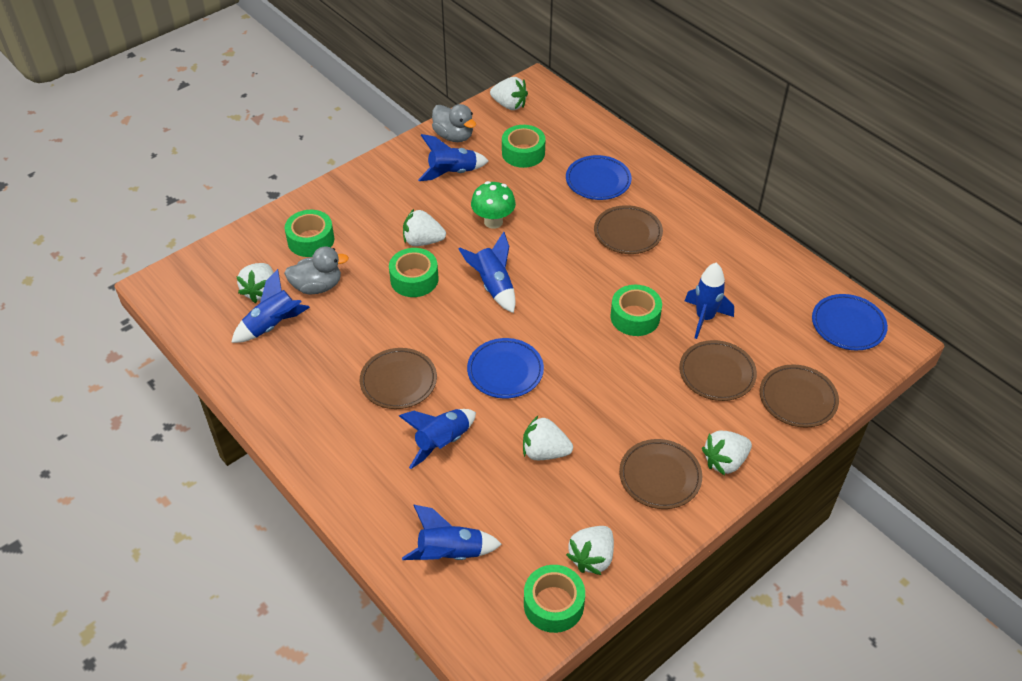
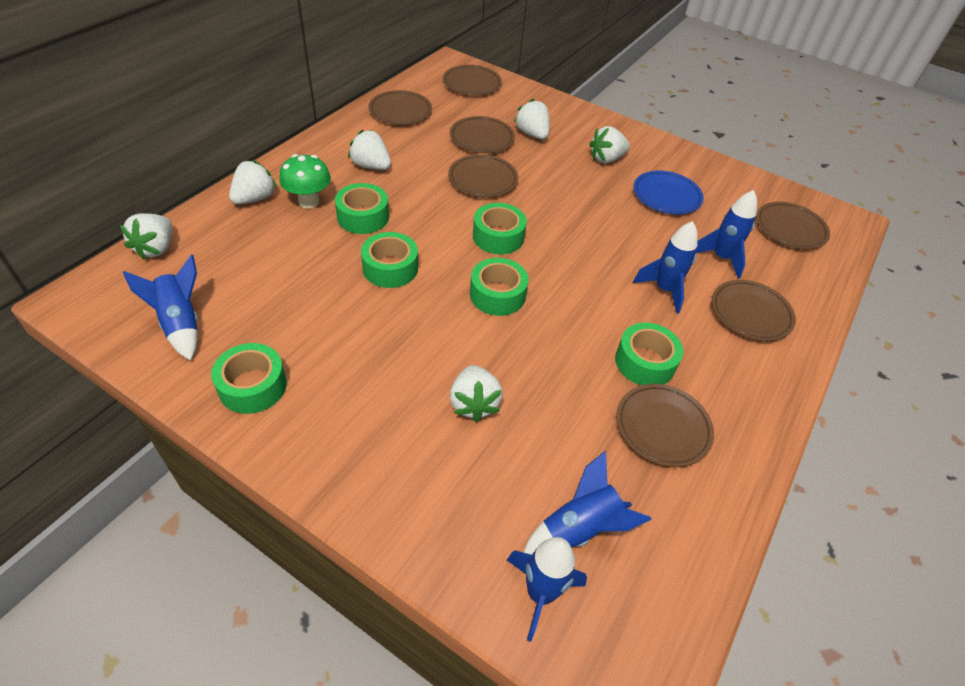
blue plate: [467,338,544,398] [566,155,632,200] [812,294,888,350] = 3 -> [633,171,703,214] = 1
blue rocket: [231,269,310,343] [399,409,476,469] [402,505,502,560] [418,134,488,181] [459,232,516,313] [685,263,734,339] = 6 -> [123,254,198,361] [507,537,587,642] [523,451,652,555] [633,221,698,314] [696,190,757,279] = 5
brown plate: [360,348,437,409] [594,205,663,254] [619,439,702,509] [679,340,757,401] [759,364,839,428] = 5 -> [369,90,432,125] [443,65,502,95] [448,154,518,197] [450,116,515,153] [616,384,714,467] [712,280,796,341] [756,202,830,249] = 7
green tape: [285,210,334,257] [389,248,439,297] [502,125,545,168] [524,565,585,633] [611,285,662,336] = 5 -> [211,343,287,414] [335,183,389,234] [361,232,418,288] [470,258,529,316] [473,203,527,254] [615,323,683,385] = 6
grey duck: [284,247,349,294] [432,104,476,142] = 2 -> none = 0

